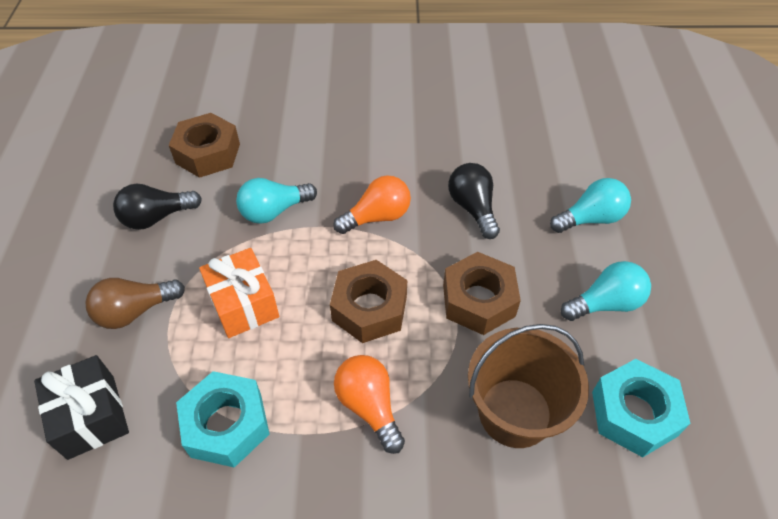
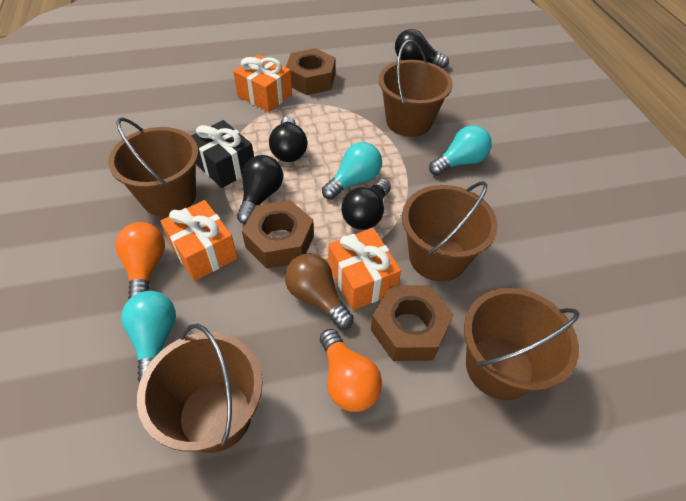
black light bulb: [113,184,202,230] [448,163,500,239] = 2 -> [237,155,283,224] [269,116,307,162] [341,179,391,230] [395,29,449,68] = 4
brown bucket: [468,324,589,448] = 1 -> [108,117,199,216] [137,324,262,453] [379,39,453,137] [402,181,498,282] [464,288,580,400] = 5
orange gift: [199,248,279,338] = 1 -> [160,200,237,281] [233,55,292,112] [328,228,401,310] = 3
turquoise nut: [176,371,270,468] [592,359,691,457] = 2 -> none = 0

